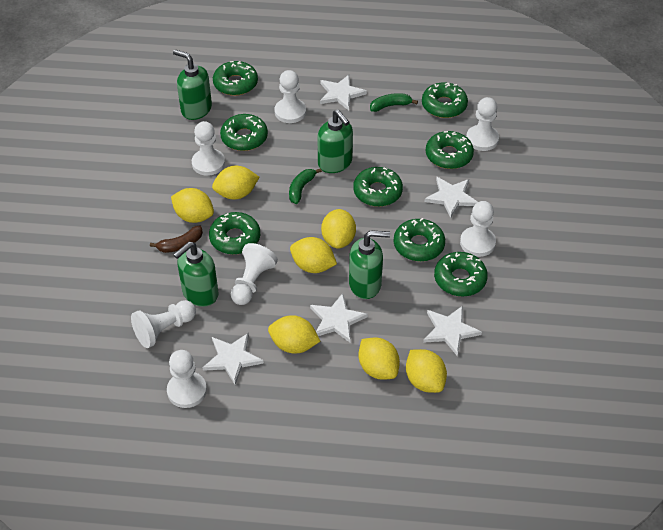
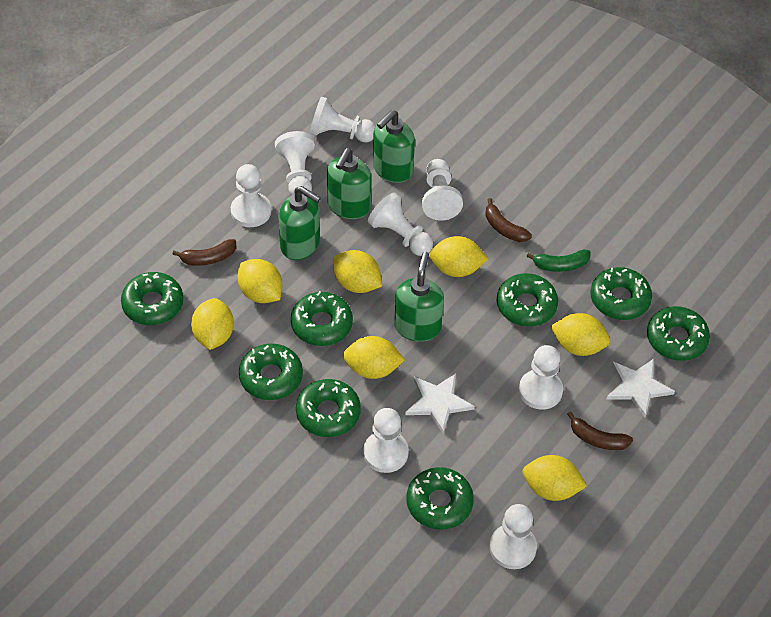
brown banana: [150,226,203,253] = 1 -> [173,239,236,266] [485,198,532,242] [567,412,633,450] = 3
green banana: [289,168,322,204] [370,93,418,112] = 2 -> [526,249,590,272] = 1
white pawn: [131,300,196,348] [167,350,207,408] [192,121,225,176] [231,243,278,305] [274,70,306,123] [460,201,496,257] [466,97,499,151] = 7 -> [231,164,271,227] [275,131,315,195] [310,96,376,142] [363,408,409,473] [368,192,433,256] [422,159,463,221] [490,504,537,569] [519,345,563,410] = 8
white star: [203,333,264,385] [310,293,368,343] [320,75,367,111] [423,306,482,356] [425,177,477,218] = 5 -> [405,373,475,433] [606,359,675,417] = 2

